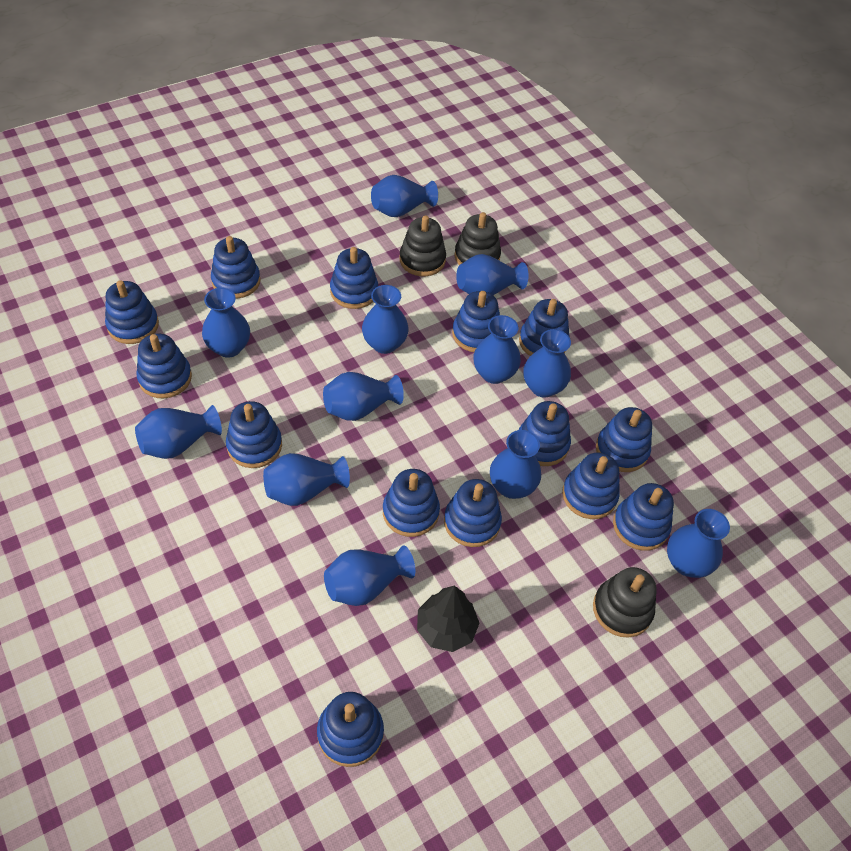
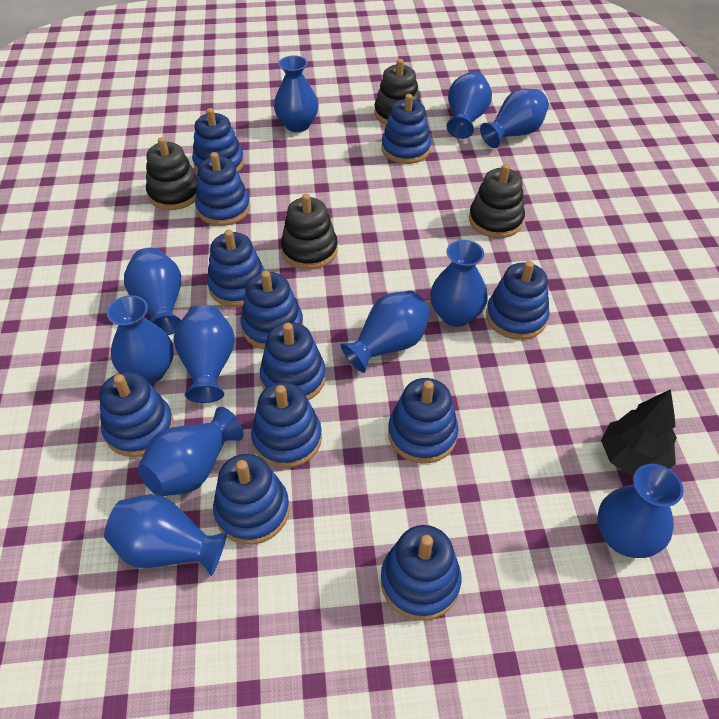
black stacking toy: [400,215,446,276] [454,212,501,265] [593,567,657,638] = 3 -> [146,137,198,210] [281,194,338,270] [375,59,421,125] [469,164,525,238] = 4
blue stacking toy: [105,280,159,344] [136,334,192,398] [211,236,260,299] [226,401,282,468] [317,692,384,767] [330,247,378,309] [383,469,440,537] [444,479,502,547] [452,291,500,352] [519,299,570,356] [519,401,571,466] [562,452,620,519] [596,407,652,472] [613,483,674,551] = 14 -> [99,372,174,457] [192,108,244,173] [195,152,250,226] [207,230,265,307] [213,454,290,545] [241,271,303,349] [251,382,322,468] [260,322,326,400] [381,525,461,621] [382,94,431,164] [388,378,459,464] [486,261,550,340] = 12
blue vase: [135,405,222,459] [202,288,250,358] [263,453,350,506] [323,372,404,421] [324,545,415,606] [362,285,409,354] [371,175,438,217] [456,254,529,295] [474,315,521,384] [490,430,541,499] [523,329,571,398] [667,509,730,578] = 12 -> [104,494,227,576] [107,295,174,384] [124,248,181,335] [138,407,243,496] [173,305,235,403] [274,55,318,132] [341,291,430,373] [430,240,488,327] [446,72,492,139] [480,89,549,148] [597,464,684,558] = 11

